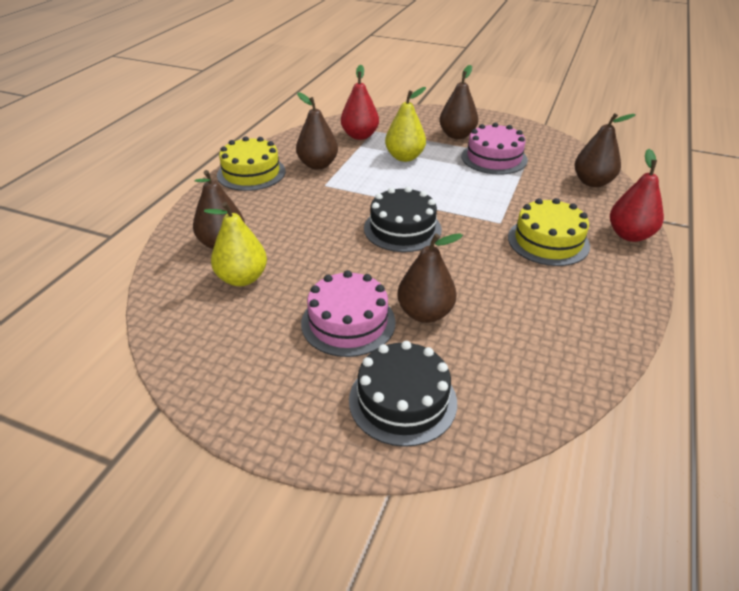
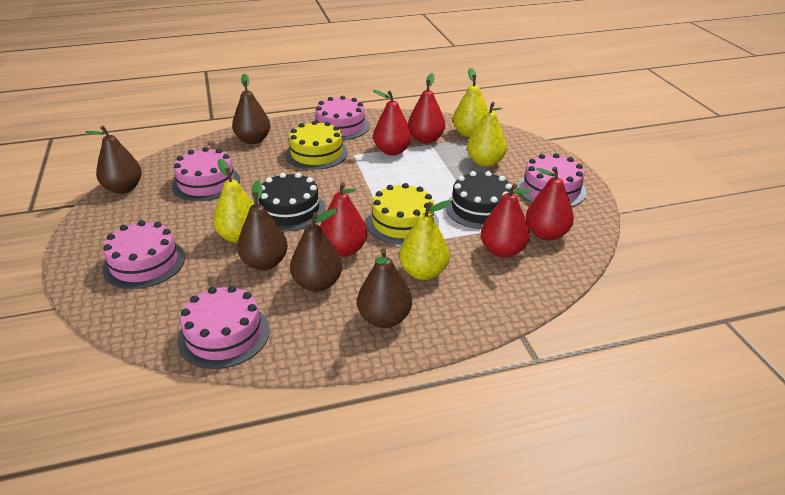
pink cake: [301,270,396,357] [462,123,528,175] = 2 -> [102,220,185,289] [172,147,240,201] [178,285,270,369] [315,96,370,140] [518,153,587,207] = 5
red pear: [341,65,379,140] [610,149,664,242] = 2 -> [320,182,367,257] [373,90,412,155] [408,73,445,144] [481,183,532,258] [526,167,574,241] = 5
yellow pear: [204,202,267,286] [385,87,426,162] = 2 -> [213,159,255,243] [399,200,452,280] [453,68,488,138] [467,102,507,167] = 4

